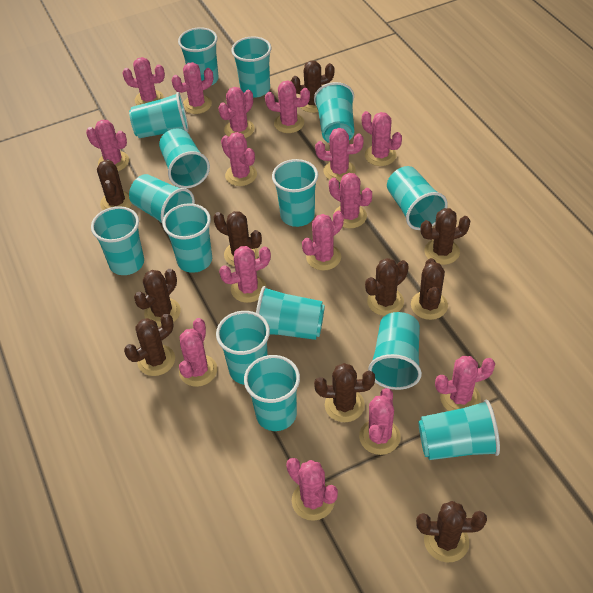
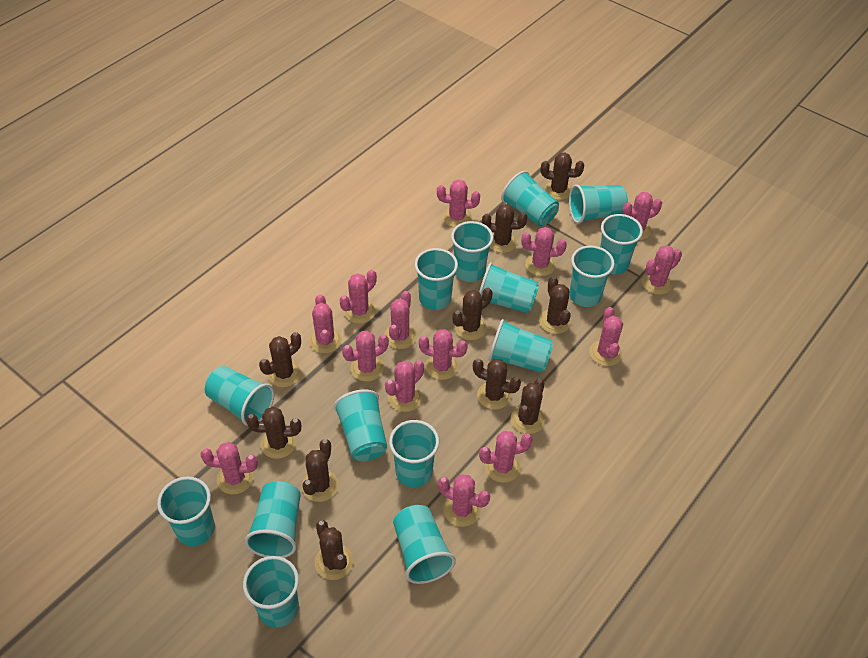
pink cactus: [86,120,129,171] [122,57,165,105] [172,62,213,114] [179,318,217,387] [218,87,255,138] [219,246,271,303] [221,132,257,186] [265,80,310,133] [286,458,338,521] [302,211,344,270] [315,128,364,182] [329,173,372,228] [359,388,401,455] [362,111,402,166] [435,356,495,411] = 15 -> [200,442,258,495] [309,294,342,353] [339,270,377,324] [342,331,389,382] [384,291,417,349] [385,360,424,412] [419,329,468,380] [437,180,480,228] [438,475,490,527] [479,431,533,483] [521,227,567,276] [589,307,623,366] [622,192,662,240] [642,245,682,295] = 14

